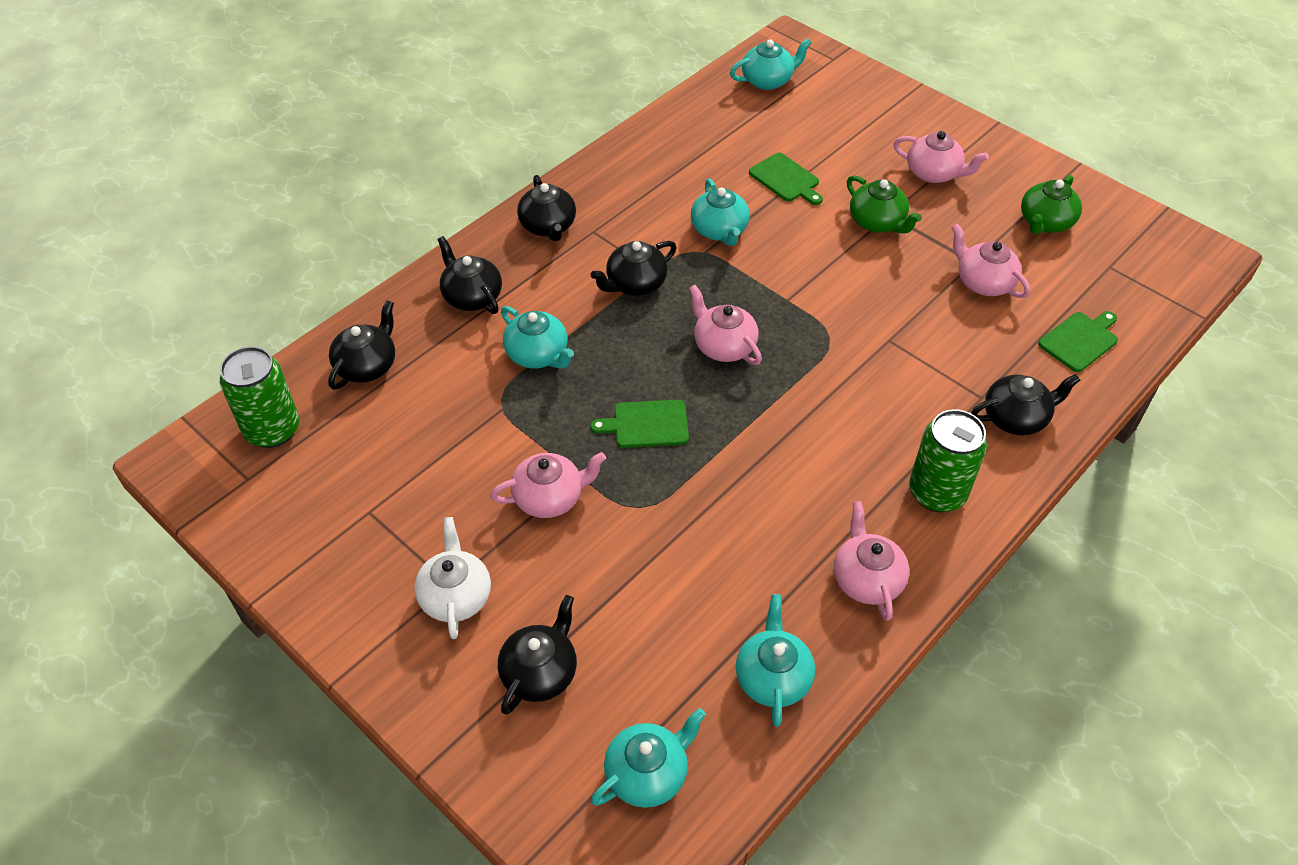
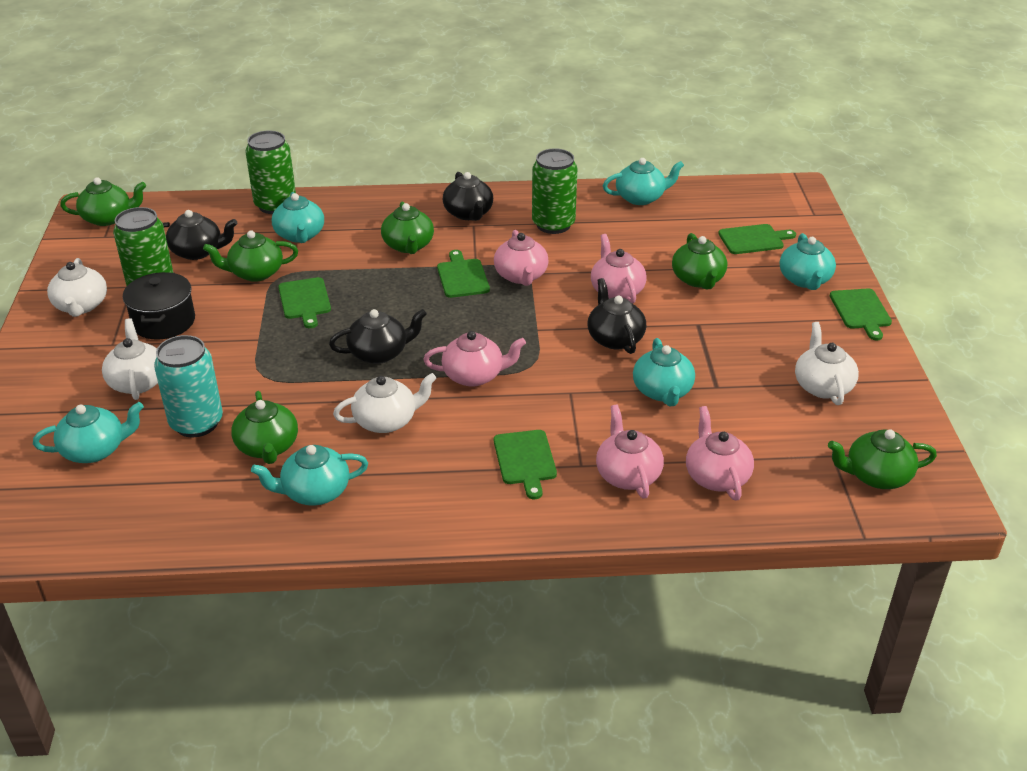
black pot: none = 0 -> [123,272,195,340] = 1
black teapot: [328,300,395,390] [437,236,502,314] [498,595,577,715] [517,175,576,241] [591,241,677,296] [971,374,1080,435] = 6 -> [163,210,238,260] [329,309,427,364] [443,172,493,221] [588,278,646,354] = 4
green can: [220,346,299,448] [909,409,987,512] = 2 -> [113,207,174,286] [245,131,296,214] [532,148,577,234] = 3
green cutting board: [590,400,689,448] [749,153,823,205] [1038,311,1118,372] = 3 -> [278,277,331,328] [437,250,490,298] [494,430,557,499] [718,224,796,254] [830,288,892,340] = 5
green teapot: [847,175,922,234] [1021,175,1082,234] = 2 -> [60,177,146,226] [203,230,298,282] [231,391,298,464] [381,201,434,254] [672,233,727,289] [828,429,937,489] = 6
turquoise can: none = 0 -> [154,335,223,438] = 1
turquoise teapot: [501,306,574,368] [591,708,706,808] [691,179,750,246] [730,39,812,90] [736,594,815,727] = 5 -> [33,402,144,463] [251,445,368,506] [272,192,324,243] [603,158,684,205] [633,338,695,407] [780,233,836,290] = 6
white teapot: [414,517,491,639] = 1 -> [47,258,107,317] [102,318,158,400] [333,373,437,433] [795,322,859,405] = 4

